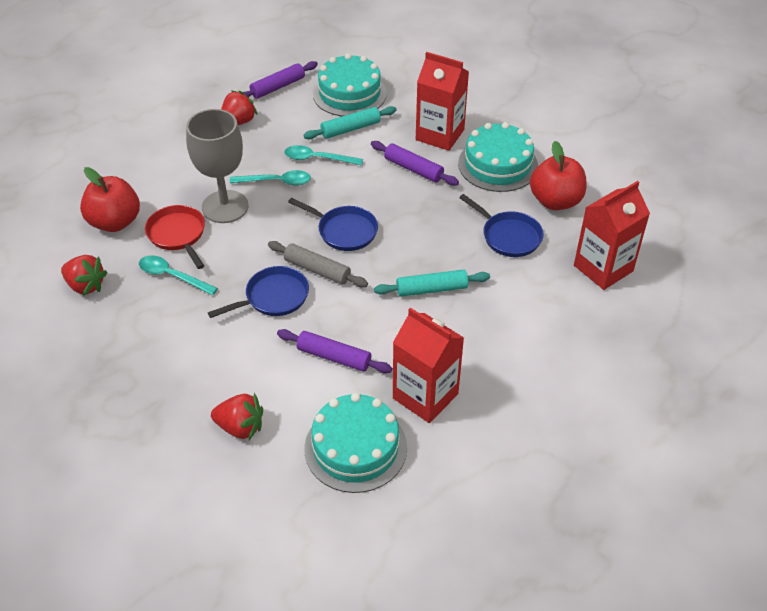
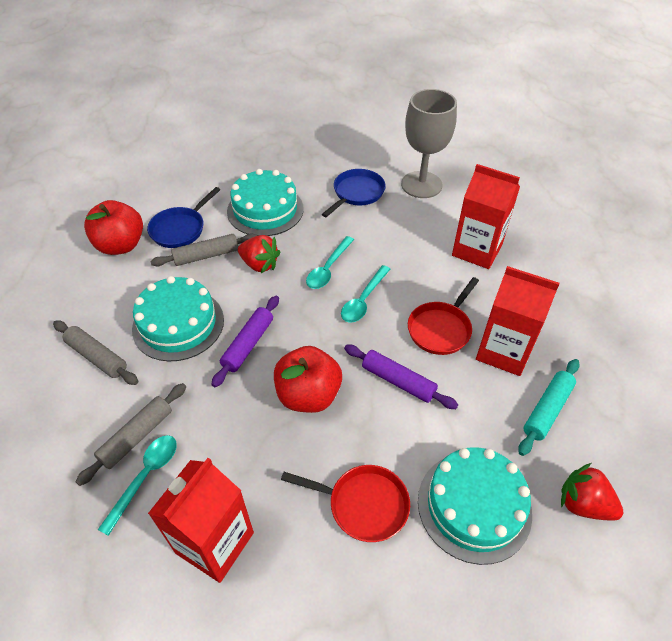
blue pan: [208,266,309,318] [288,198,378,251] [459,194,544,257] = 3 -> [147,187,220,248] [322,169,386,217] = 2
grey rolling pin: [268,241,368,287] = 1 -> [53,320,138,385] [76,383,186,486] [150,233,257,266] = 3
purple rolling pin: [243,61,318,99] [277,329,392,373] [371,141,459,186] = 3 -> [211,296,279,387] [344,345,458,409] = 2
red pan: [145,205,205,269] = 1 -> [281,465,410,542] [408,277,479,355] = 2
red strawberry: [61,255,107,296] [211,393,263,440] [221,91,258,125] = 3 -> [238,235,280,273] [561,463,623,521] = 2
turquoise rolling pin: [304,106,396,139] [374,269,490,297] = 2 -> [518,359,580,456] = 1

